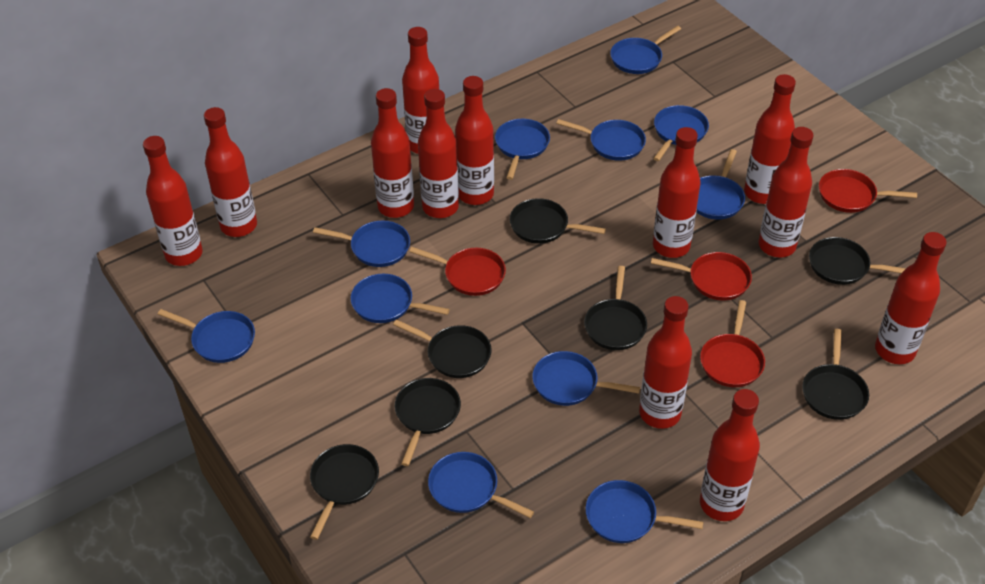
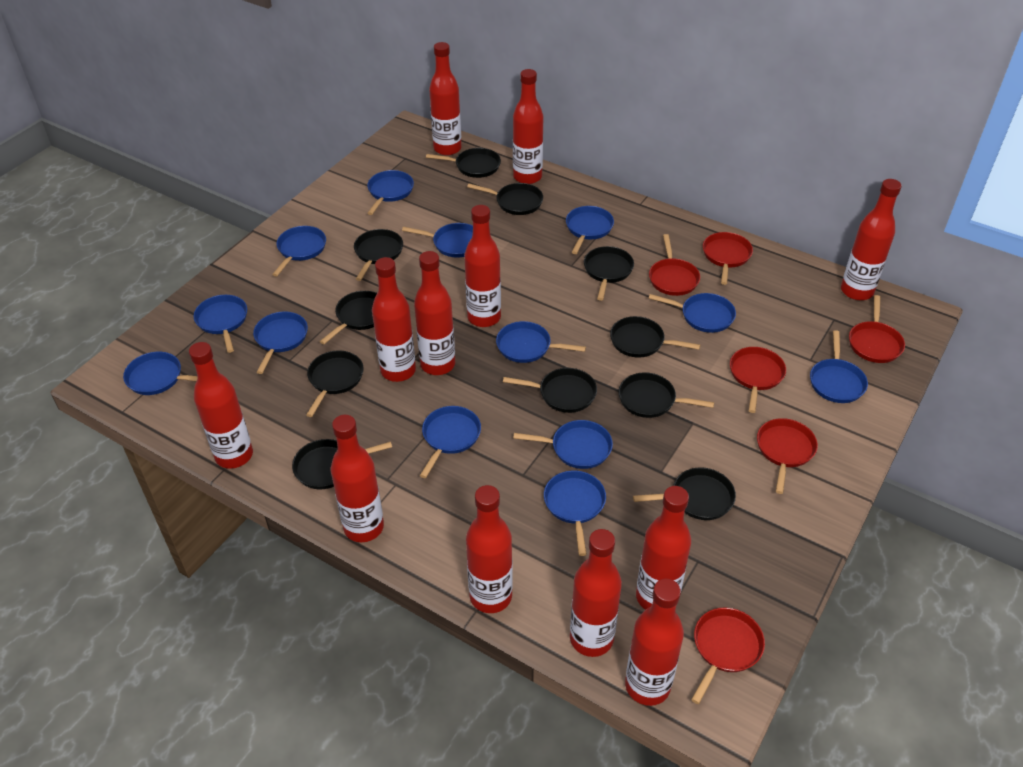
black pan: [310,444,379,540] [393,319,492,378] [395,378,461,466] [510,198,606,244] [584,266,647,350] [802,329,869,420] [809,237,906,285] = 7 -> [292,439,392,489] [306,351,364,417] [320,291,377,345] [354,229,403,281] [426,148,501,178] [467,183,543,215] [503,368,597,413] [584,246,634,301] [610,316,700,358] [618,372,714,418] [633,467,736,520] = 11
blue pan: [158,309,255,363] [313,221,410,267] [351,274,450,323] [428,452,534,518] [495,119,550,180] [532,351,640,406] [556,119,646,161] [585,480,703,543] [610,26,681,74] [653,105,709,161] [696,149,745,220] = 11 -> [123,352,197,395] [194,295,247,353] [253,311,308,374] [272,226,326,277] [367,170,414,215] [402,223,473,258] [420,406,481,478] [496,321,586,363] [513,420,613,469] [544,471,606,556] [566,206,614,254] [649,293,736,333] [810,330,868,403] = 13
red pan: [409,247,506,296] [651,252,752,301] [700,300,765,387] [819,169,917,213] = 4 -> [649,234,700,296] [691,607,765,704] [703,232,753,285] [730,347,786,413] [757,418,818,494] [849,295,905,363] = 6

